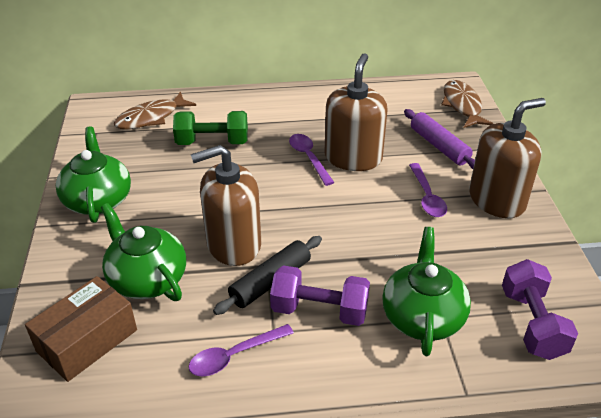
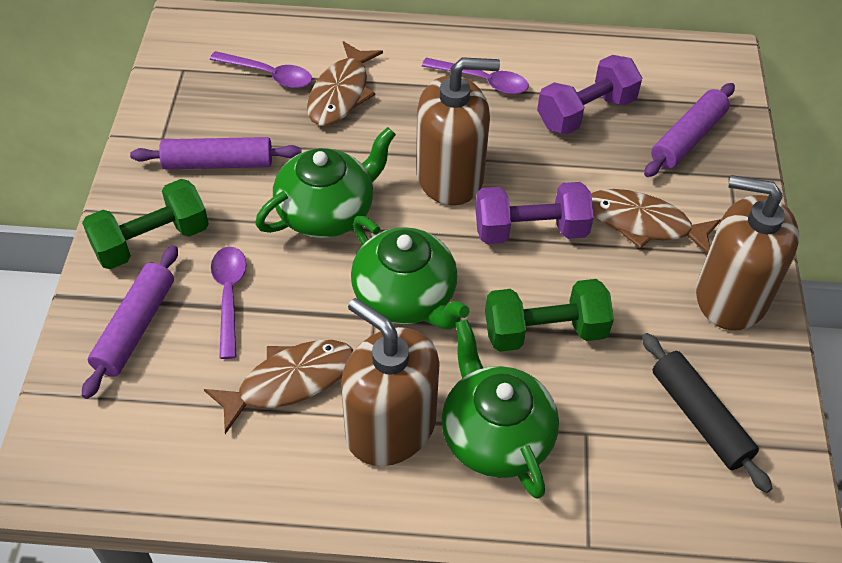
brown box: [25,276,137,382] = 1 -> none = 0
brown fish: [114,92,196,130] [441,80,493,128] = 2 -> [204,340,353,434] [307,41,383,126] [591,189,721,254] = 3
green dumbbell: [173,111,248,145] = 1 -> [82,179,209,269] [485,279,614,352] = 2
purple rolling pin: [404,109,475,169] = 1 -> [82,245,178,399] [130,137,302,169] [644,83,735,177] = 3

